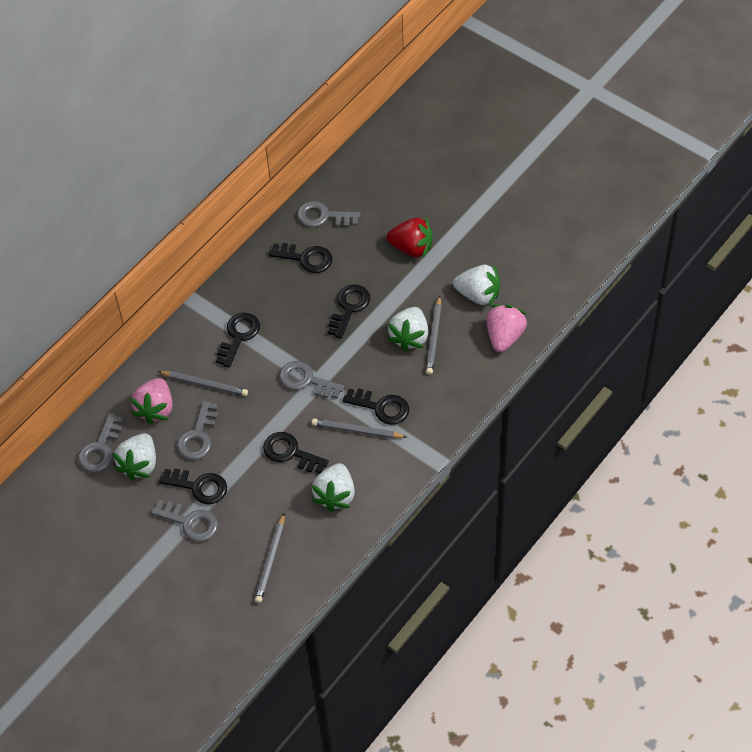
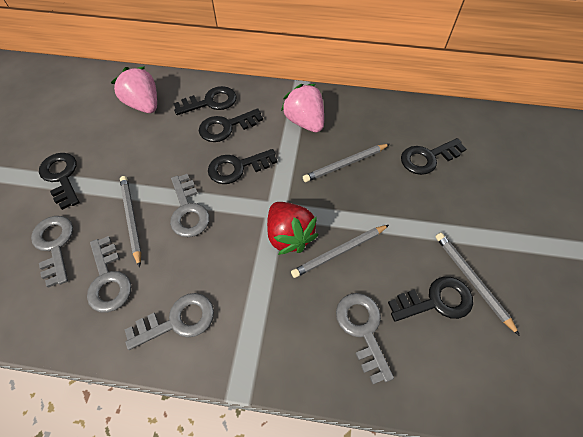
white strawberry: [113,433,156,480] [312,463,355,512] [388,307,429,352] [453,265,500,306] = 4 -> none = 0

